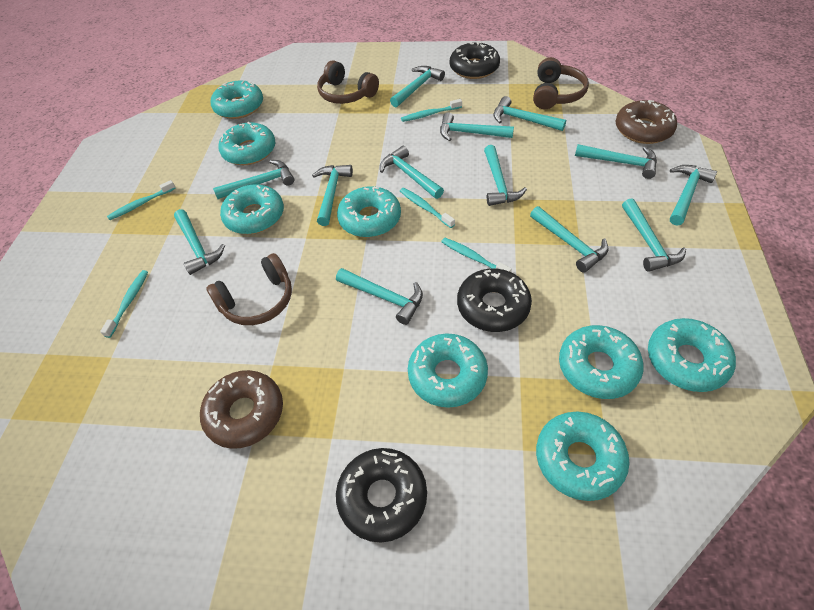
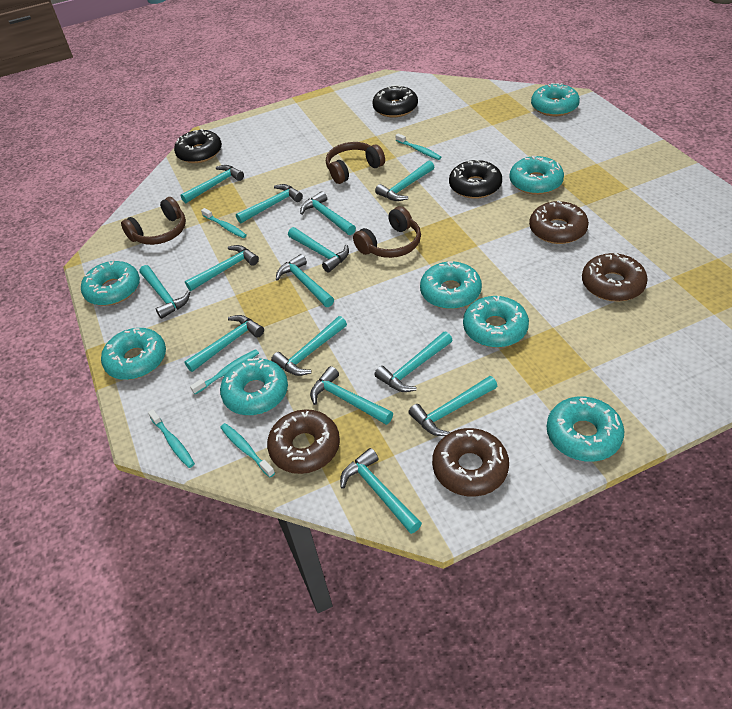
brown donut: [200,370,283,449] [616,100,677,144] = 2 -> [267,409,340,474] [432,428,509,497] [529,201,589,244] [582,253,648,302] = 4
turquoise hammer: [174,209,225,275] [213,160,294,199] [312,165,353,226] [336,268,423,325] [380,146,444,199] [390,66,445,107] [440,112,514,141] [484,145,527,206] [493,96,566,131] [530,206,608,273] [575,144,657,179] [622,199,686,272] [670,165,717,226] = 13 -> [140,265,190,319] [180,165,244,203] [184,315,264,372] [185,245,259,291] [236,184,303,223] [271,316,347,376] [276,254,334,307] [288,227,349,273] [300,191,356,235] [310,366,393,425] [340,448,422,534] [374,332,452,392] [375,161,434,201] [409,376,497,436] = 14

